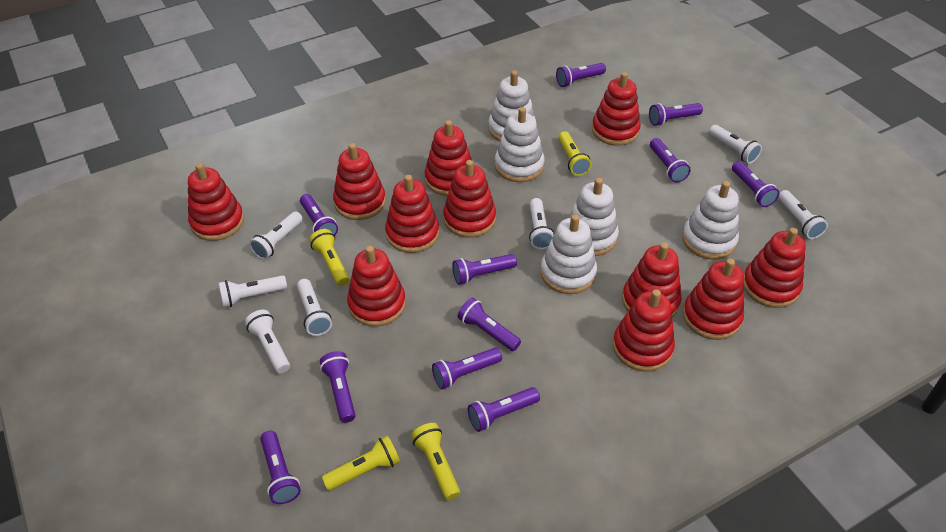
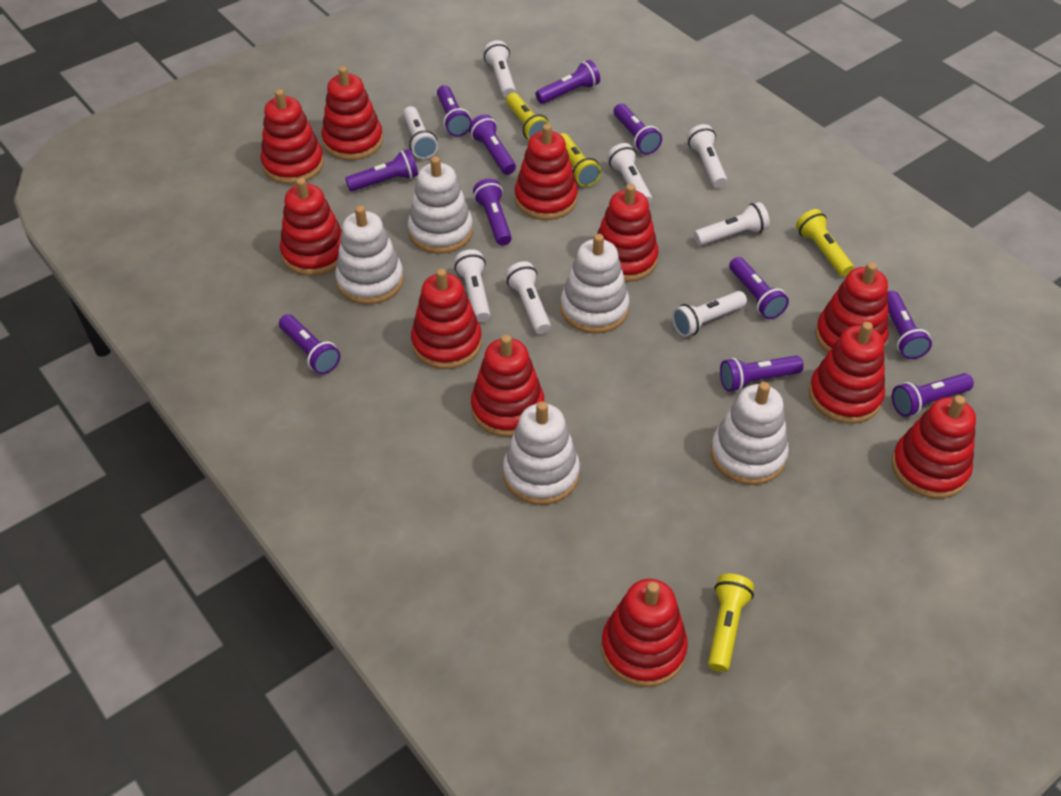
white flashlight: [219,275,287,307] [245,310,290,373] [249,211,303,260] [297,279,332,336] [529,198,554,250] [709,125,762,164] [778,190,828,239] = 7 -> [403,106,438,159] [454,249,490,322] [483,40,516,98] [505,261,551,334] [607,143,652,204] [672,291,747,337] [687,124,727,188] [694,202,770,245] = 8

